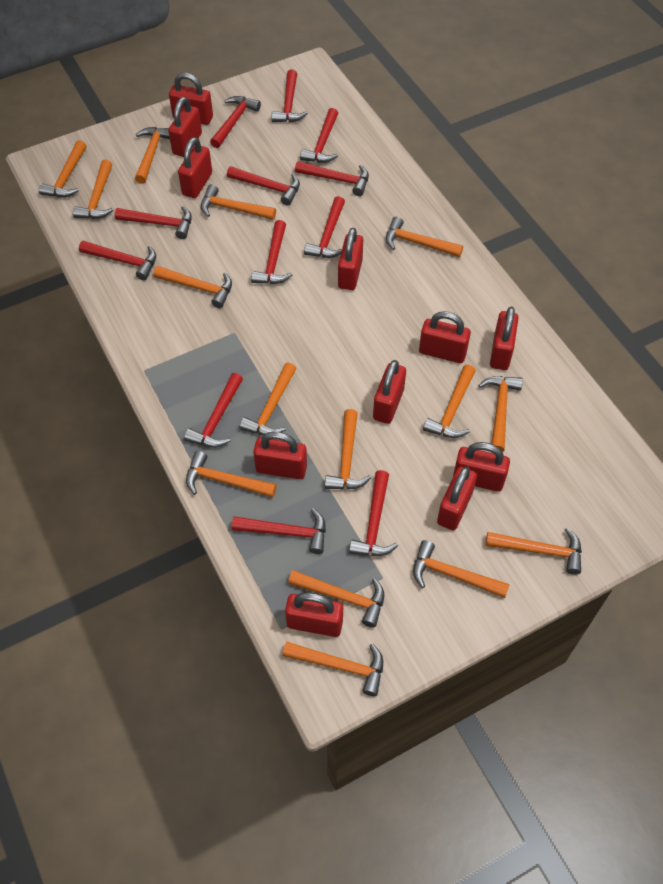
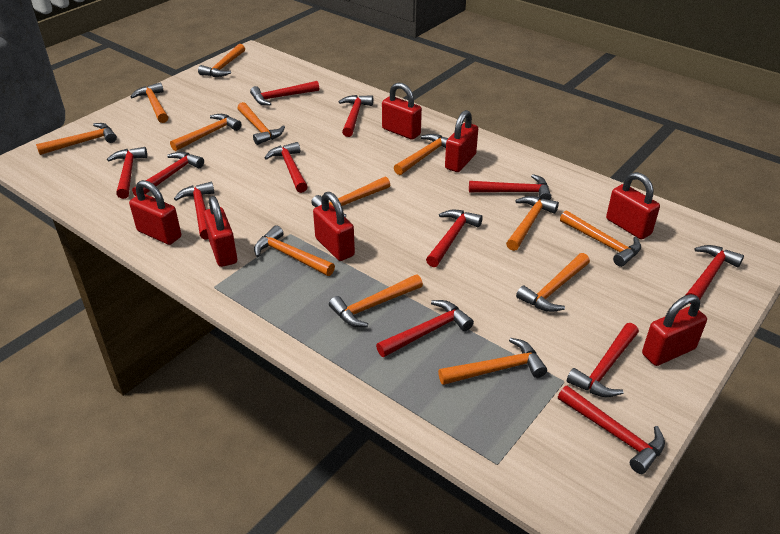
orange hammer: [39,140,87,197] [73,160,113,219] [135,127,170,184] [154,266,232,308] [186,451,277,498] [201,184,276,220] [239,363,296,435] [283,641,383,696] [288,570,384,628] [325,409,371,489] [386,216,463,257] [413,540,510,598] [423,365,476,438] [478,376,523,452] [486,528,582,575] = 15 -> [36,123,117,155] [130,82,168,123] [170,114,242,151] [198,44,245,77] [237,102,285,145] [254,225,335,276] [311,176,390,218] [329,274,423,327] [394,134,448,175] [438,338,547,385] [506,196,559,251] [516,253,590,312] [560,211,641,267] = 13
red padlock: [168,97,202,157] [169,73,213,125] [178,137,212,198] [253,432,307,479] [285,592,343,637] [338,228,363,290] [373,360,406,424] [419,311,471,363] [437,466,477,530] [453,442,510,492] [490,307,519,370] = 11 -> [129,180,181,245] [204,196,237,267] [313,192,355,261] [382,82,422,140] [445,110,478,172] [606,172,660,240] [642,294,707,366] = 7

